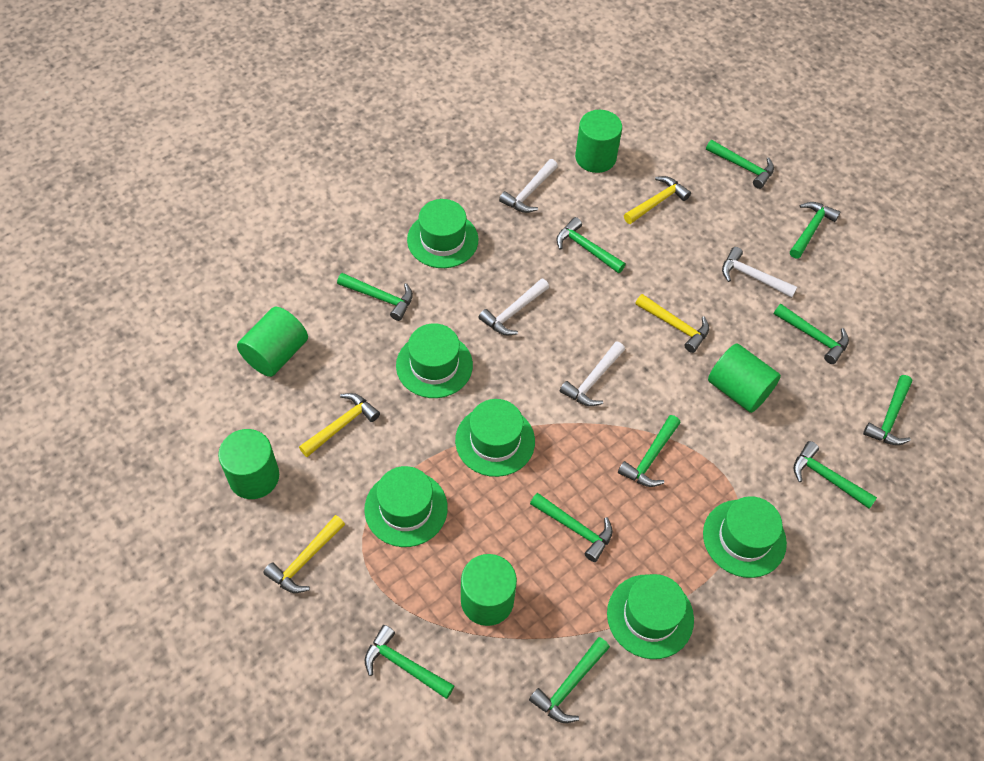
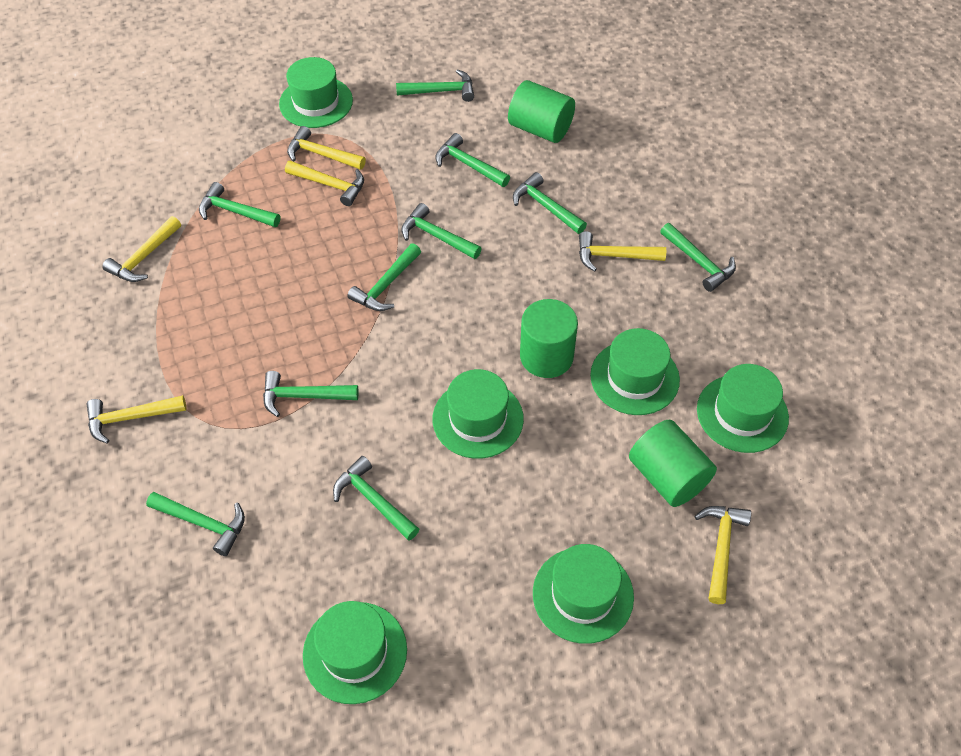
green cylinder: [218,429,279,499] [237,307,308,377] [461,554,517,626] [575,110,622,173] [708,343,781,413] = 5 -> [508,80,575,143] [520,299,578,378] [629,419,717,507] = 3
green hammer: [337,273,413,321] [365,625,455,699] [529,637,610,723] [530,493,613,562] [556,217,626,273] [618,415,680,487] [706,140,774,189] [774,304,849,364] [790,202,841,259] [793,441,877,509] [863,375,912,445] = 11 -> [146,492,245,556] [199,182,280,227] [263,371,359,417] [333,456,419,541] [347,243,421,311] [396,69,474,102] [401,203,482,259] [435,133,510,187] [513,172,587,234] [660,223,736,292] = 10
white hammer: [479,278,549,335] [499,159,558,213] [560,341,625,406] [722,247,797,298] = 4 -> none = 0
yellow hammer: [263,515,345,593] [299,393,380,457] [624,176,691,224] [635,294,709,353] = 4 -> [87,395,186,444] [102,216,181,282] [285,161,364,206] [287,126,366,170] [579,231,666,272] [695,506,751,604] = 6

